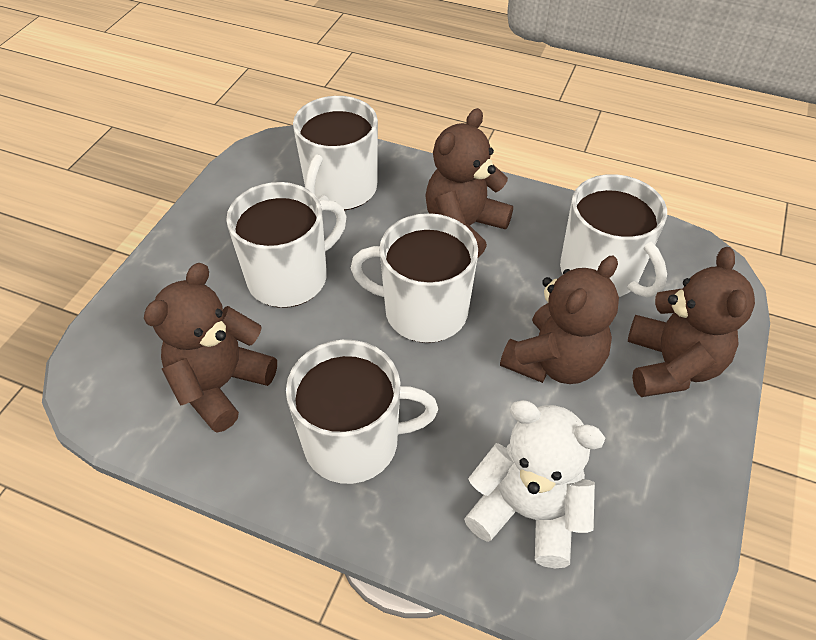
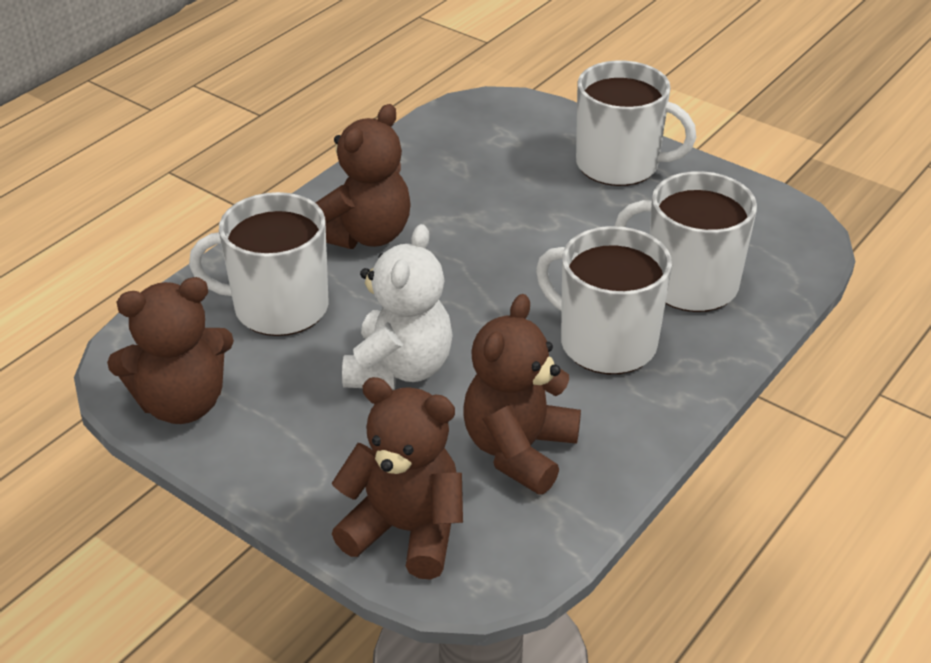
white mug: [226,182,346,308] [286,340,438,484] [293,96,378,210] [351,213,478,343] [560,174,667,298] = 5 -> [189,192,329,336] [536,226,672,374] [576,61,696,186] [615,171,757,312] = 4

